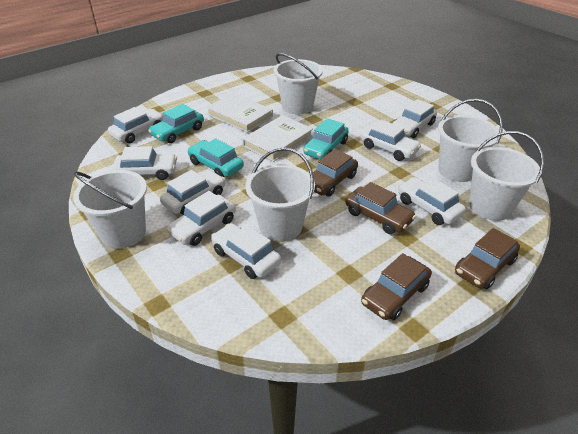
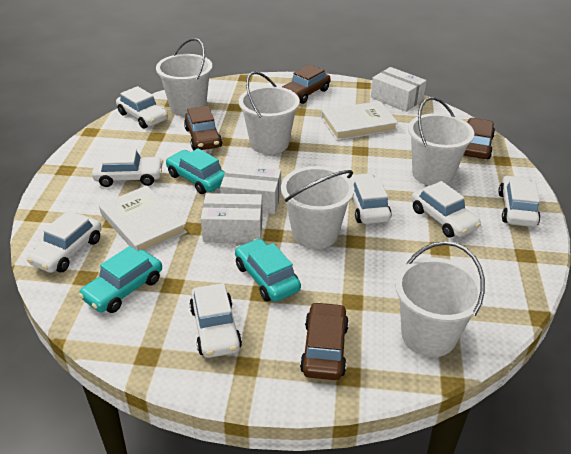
white box: none = 0 -> [201,193,263,243] [220,164,281,214] [371,67,427,112] = 3
white car: [108,107,163,143] [112,146,177,180] [160,170,225,215] [166,191,236,246] [211,223,281,279] [361,120,421,161] [392,99,437,138] [398,177,466,225] = 8 -> [27,211,102,273] [92,149,163,187] [116,86,168,129] [189,283,242,358] [350,173,392,224] [411,181,481,238] [498,175,541,227] = 7

